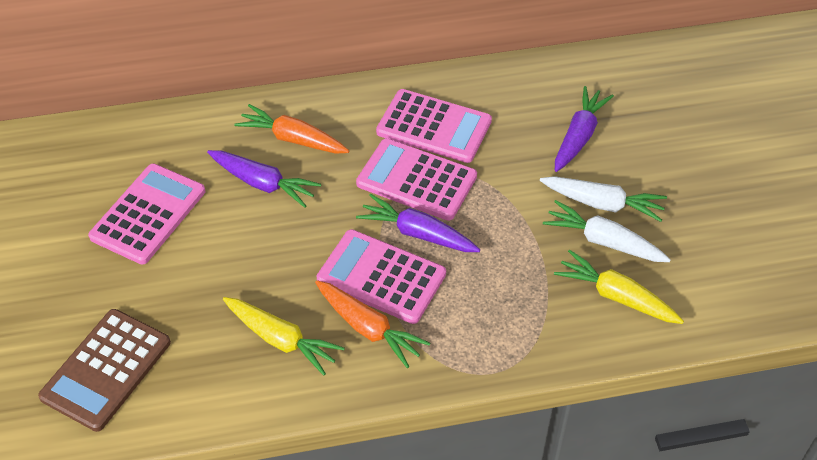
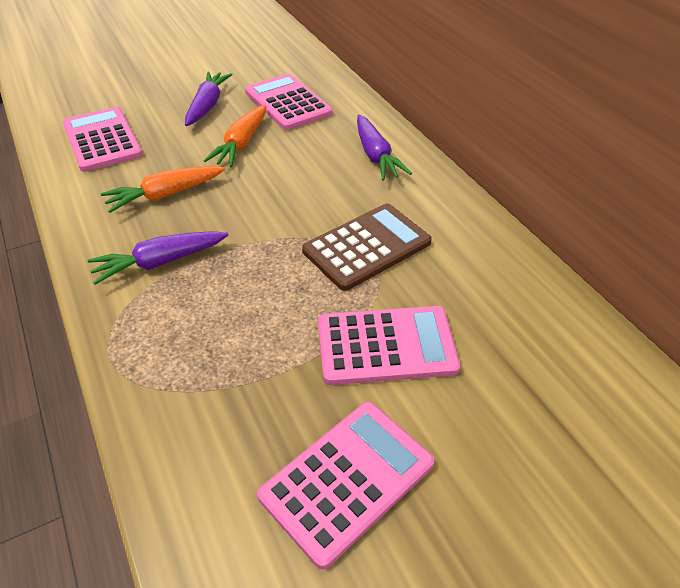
white carrot: [540,176,667,222] [543,200,671,262] = 2 -> none = 0
yellow carrot: [223,297,345,375] [554,250,684,324] = 2 -> none = 0

